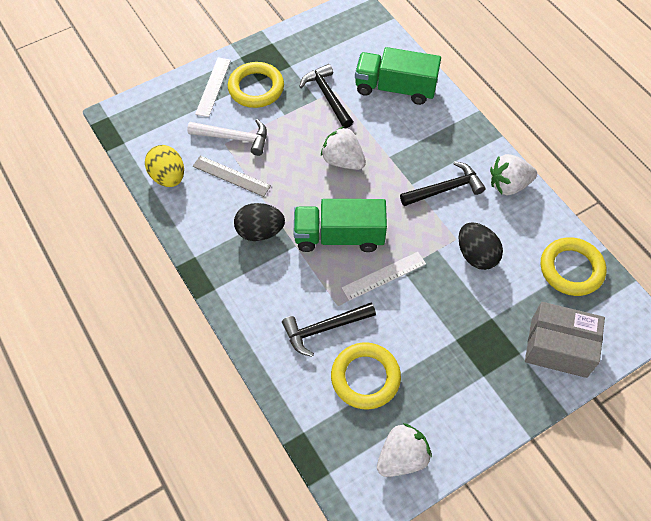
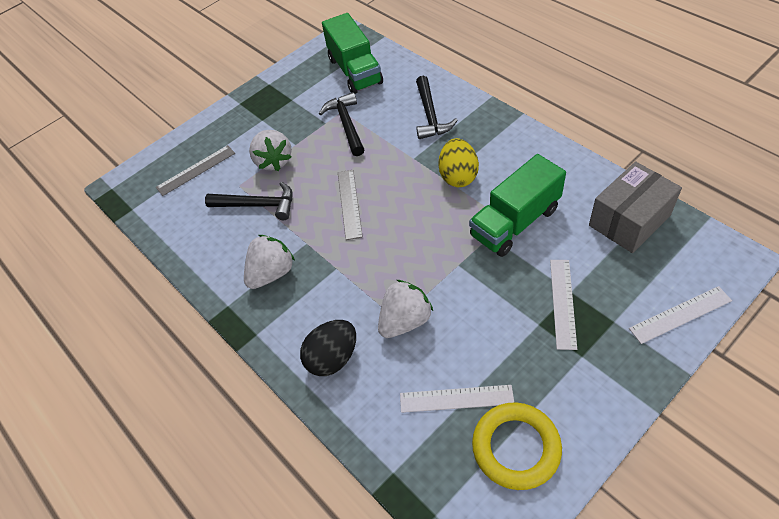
black egg: [234,203,285,241] [459,222,503,270] = 2 -> [300,320,356,376] = 1
grey ruler: [193,156,271,197] = 1 -> [156,145,235,196] [338,170,363,240] = 2
white hammer: [187,119,267,156] = 1 -> none = 0
white ruler: [195,57,231,117] [342,252,426,301] = 2 -> [400,385,514,413] [550,260,577,350] [629,286,732,344] = 3
yellow ring: [228,62,284,108] [331,343,401,409] [541,237,606,296] = 3 -> [472,402,562,490] = 1

